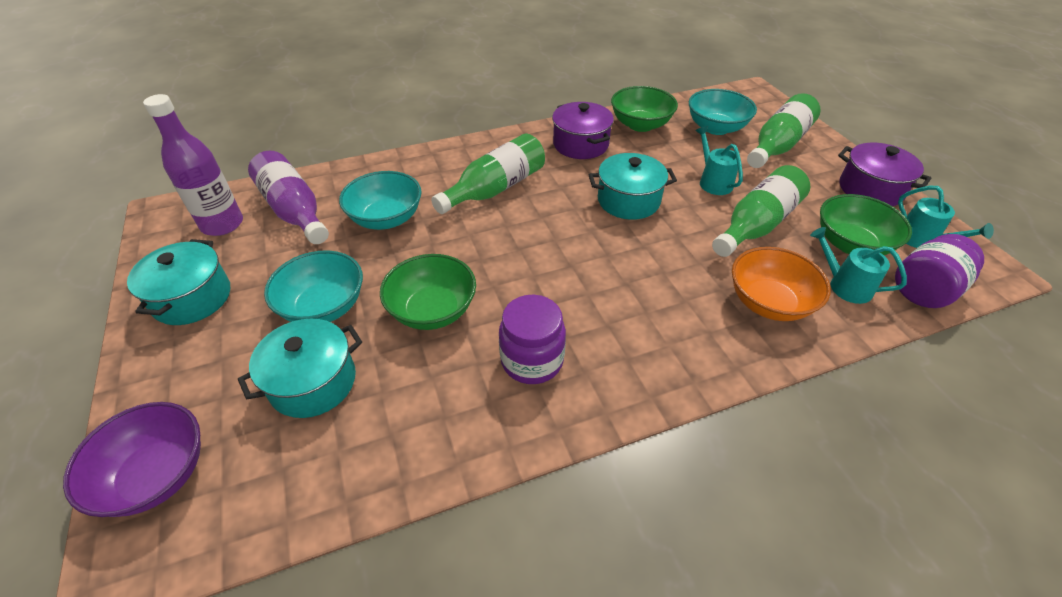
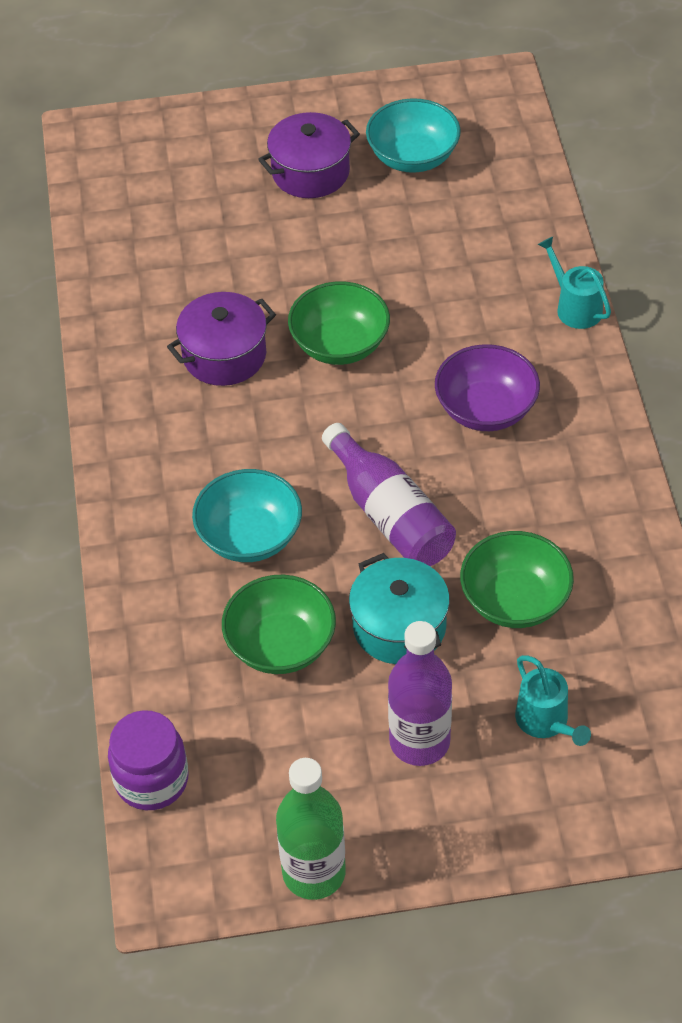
green bottle: [431,133,545,214] [712,165,810,257] [747,93,821,168] = 3 -> [276,758,346,900] = 1
orange bowl: [732,247,831,321] = 1 -> none = 0
purple jar: [499,295,566,384] [895,234,984,308] = 2 -> [108,710,189,810] = 1
turquoise bowl: [264,251,363,322] [339,171,422,230] [689,89,757,135] = 3 -> [192,469,302,562] [366,98,461,173] = 2
turquoise pot: [127,239,230,325] [238,319,362,418] [589,153,677,220] = 3 -> [349,553,450,664] = 1
turquoise watering can: [696,126,743,195] [810,227,907,304] [898,186,994,248] = 3 -> [515,655,591,746] [538,237,611,329] = 2

